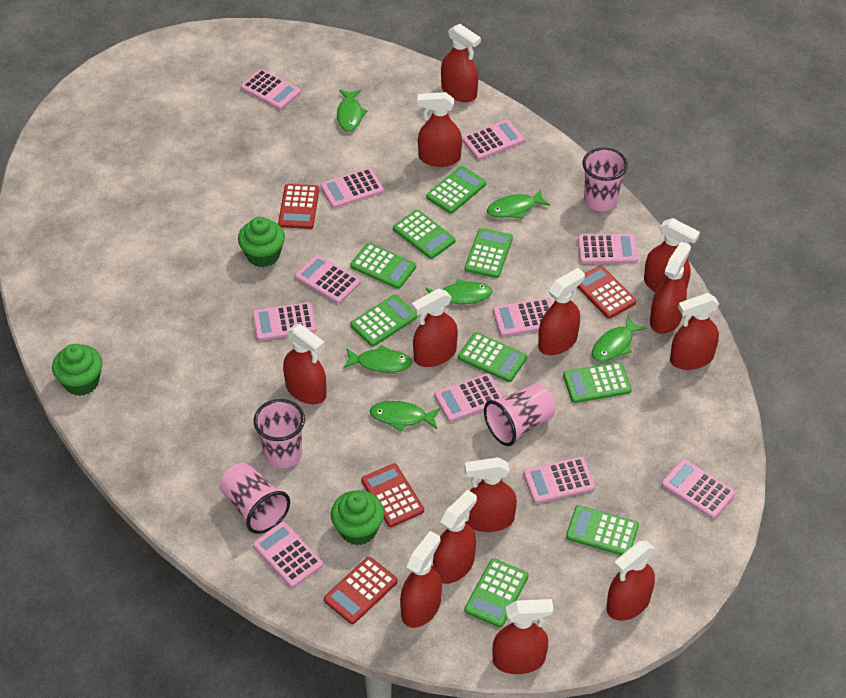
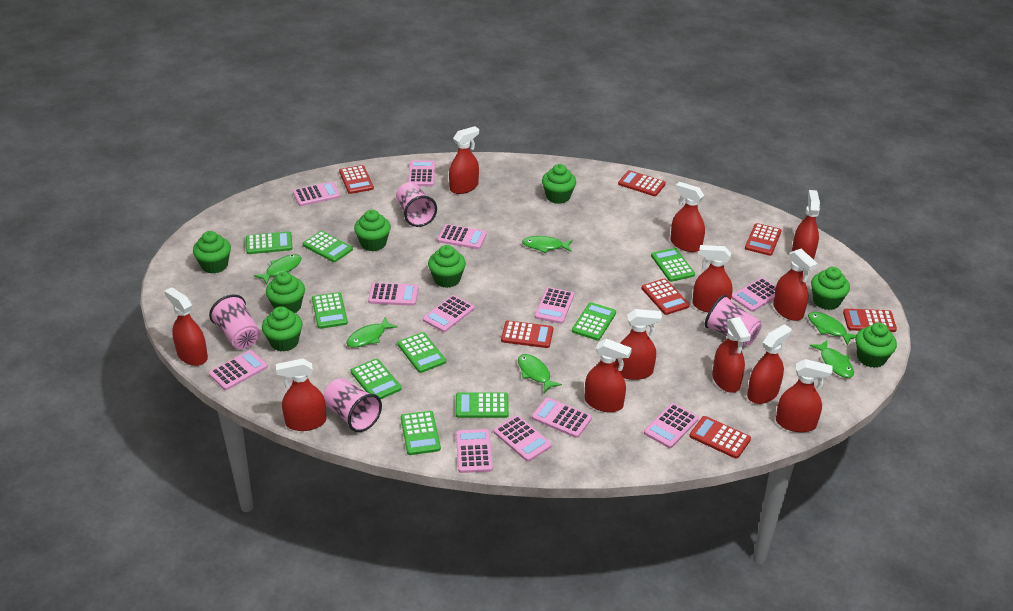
green cupcake: [52,344,102,396] [238,217,285,267] [331,490,384,545] = 3 -> [193,231,231,273] [262,306,303,352] [266,272,305,313] [354,210,391,251] [428,245,466,288] [542,164,576,204] [811,267,850,310] [855,323,897,368] = 8
pink calculator: [241,69,301,110] [253,302,316,341] [253,522,323,588] [295,255,361,304] [321,168,384,208] [434,373,503,422] [462,120,524,160] [493,298,552,337] [523,457,595,504] [578,234,638,264] [662,459,736,519] = 11 -> [209,350,268,390] [293,182,341,206] [368,283,418,306] [408,160,435,186] [423,295,474,332] [437,224,487,249] [456,429,493,473] [494,415,552,462] [532,397,592,438] [535,287,574,324] [644,403,699,448] [731,278,776,312] = 12
red calculator: [278,184,319,229] [324,557,398,624] [361,463,424,527] [577,265,636,319] = 4 -> [339,165,374,194] [501,320,553,348] [618,170,666,196] [642,278,690,315] [689,416,751,459] [745,223,782,256] [843,309,897,332] = 7
red spray bottle: [283,324,326,404] [400,531,442,628] [412,289,458,367] [417,92,462,167] [433,490,477,584] [441,24,481,102] [465,457,517,532] [492,599,554,674] [538,268,585,355] [607,541,655,621] [644,218,700,292] [650,242,691,334] [670,293,719,370] = 13 -> [164,287,208,366] [276,359,326,431] [449,126,479,194] [585,339,632,412] [615,309,662,380] [670,182,705,252] [692,245,733,312] [712,317,751,393] [747,324,792,404] [773,249,818,321] [776,359,833,432] [792,190,820,260] = 12

